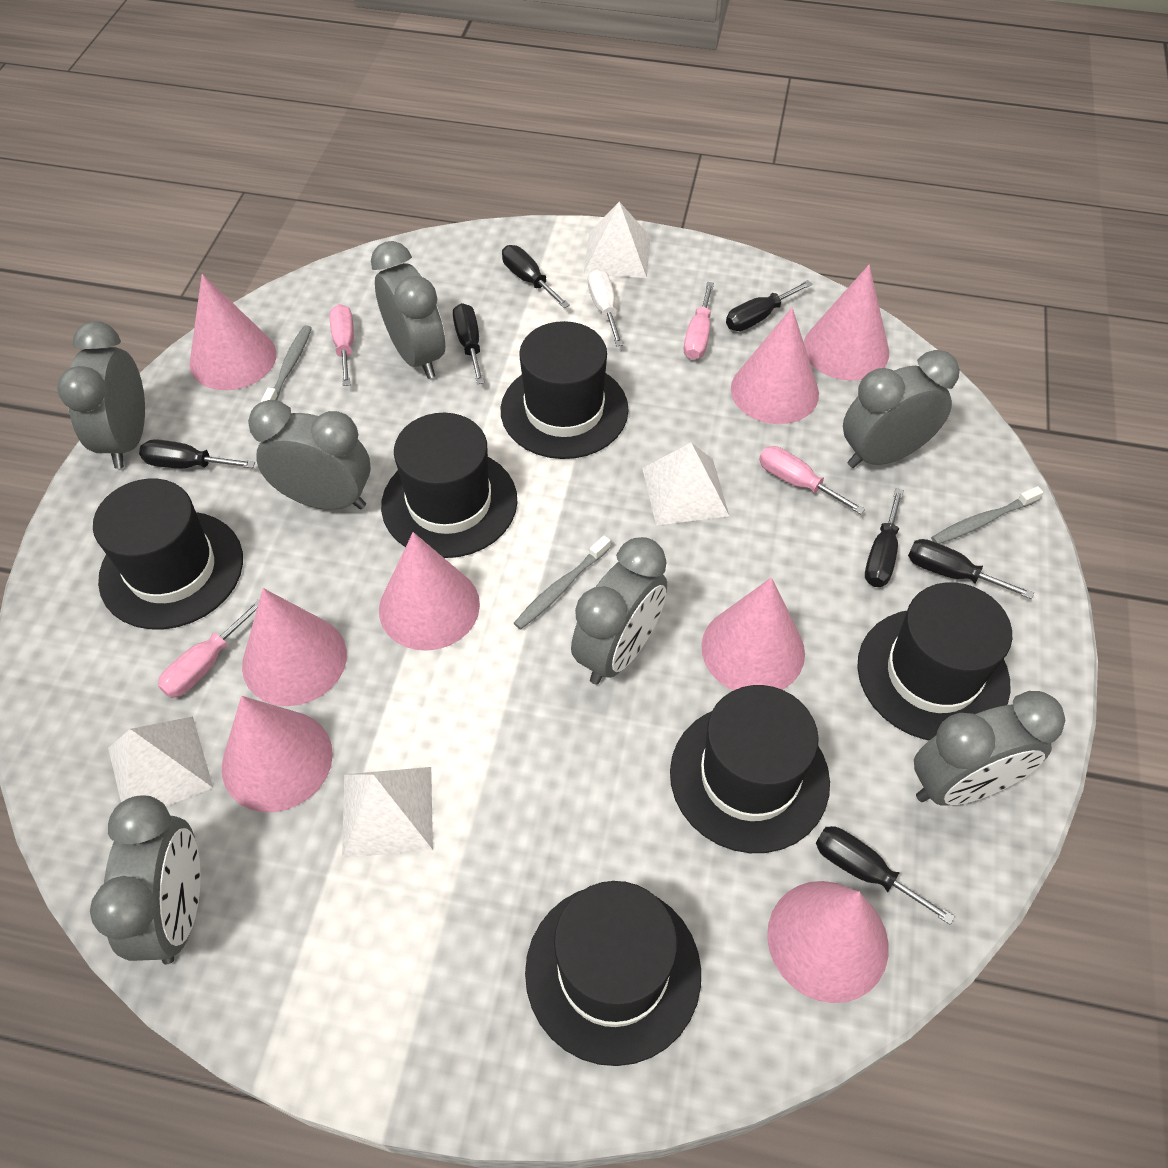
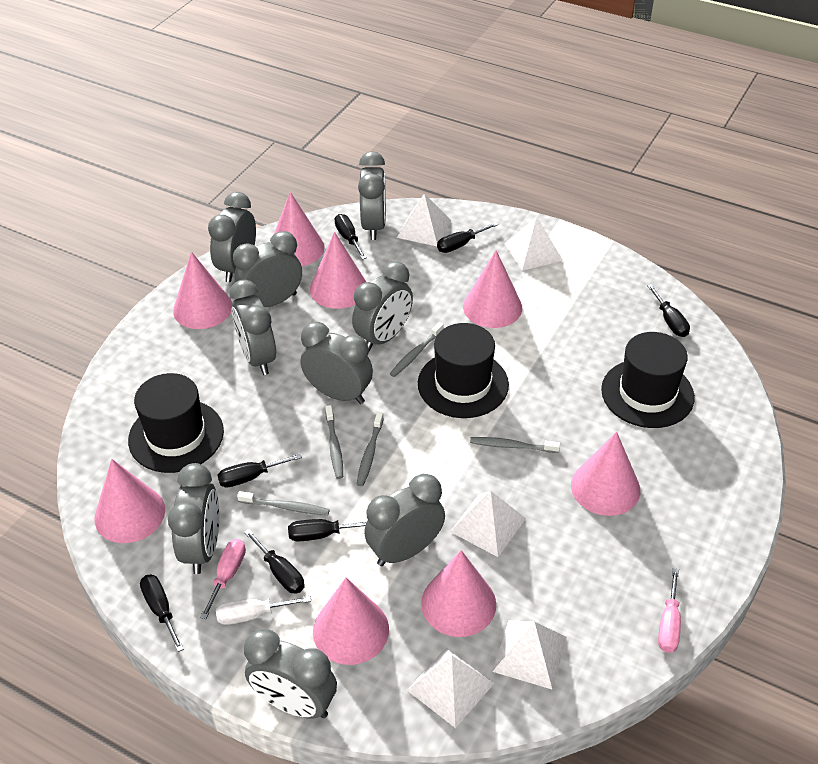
black hat: [93,479,243,629] [381,413,517,558] [501,321,629,459] [525,881,701,1066] [670,685,830,853] [857,582,1012,740] = 6 -> [128,373,224,473] [418,323,509,418] [601,332,695,428] = 3
grey clock: [57,321,145,469] [90,795,201,964] [248,400,371,510] [371,241,445,379] [571,537,667,685] [843,350,960,468] [914,691,1065,806] = 7 -> [168,463,219,574] [208,192,256,282] [229,279,276,375] [233,231,302,307] [244,629,337,719] [301,322,373,404] [352,261,413,351] [358,151,386,240] [364,474,445,566] = 9
grey toothbrush: [261,325,312,402] [514,536,611,630] [931,486,1043,544] = 3 -> [237,491,330,515] [325,405,343,479] [357,412,384,486] [390,322,444,377] [470,437,560,453] = 5
pink screwdriver: [158,599,259,698] [329,304,354,386] [684,282,714,360] [759,446,865,514] = 4 -> [200,539,246,619] [658,568,681,653] = 2
white pyramid: [108,716,213,806] [342,767,433,858] [584,202,651,278] [642,443,729,526] = 4 -> [397,194,452,246] [407,648,494,728] [450,491,526,557] [492,620,567,690] [504,217,563,271] = 5

